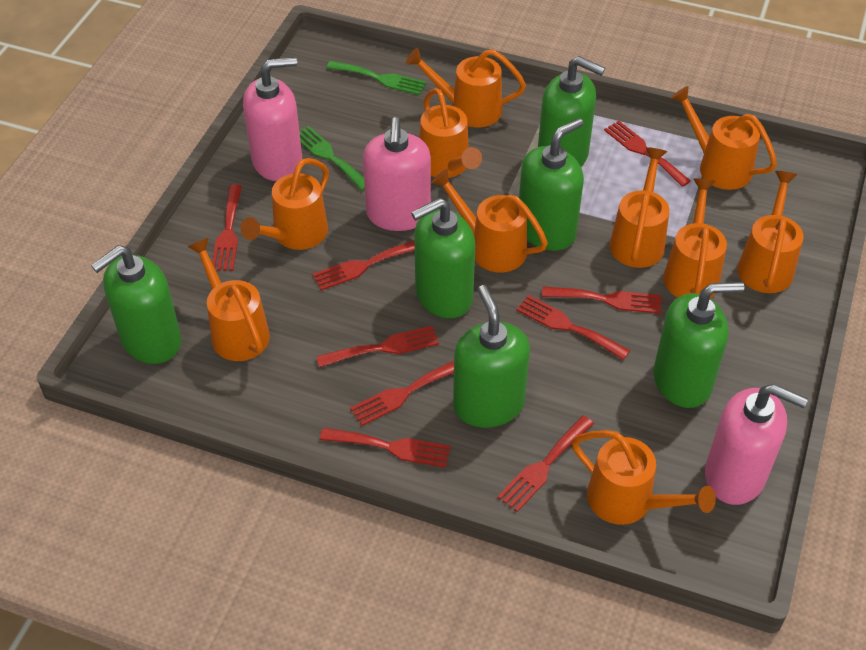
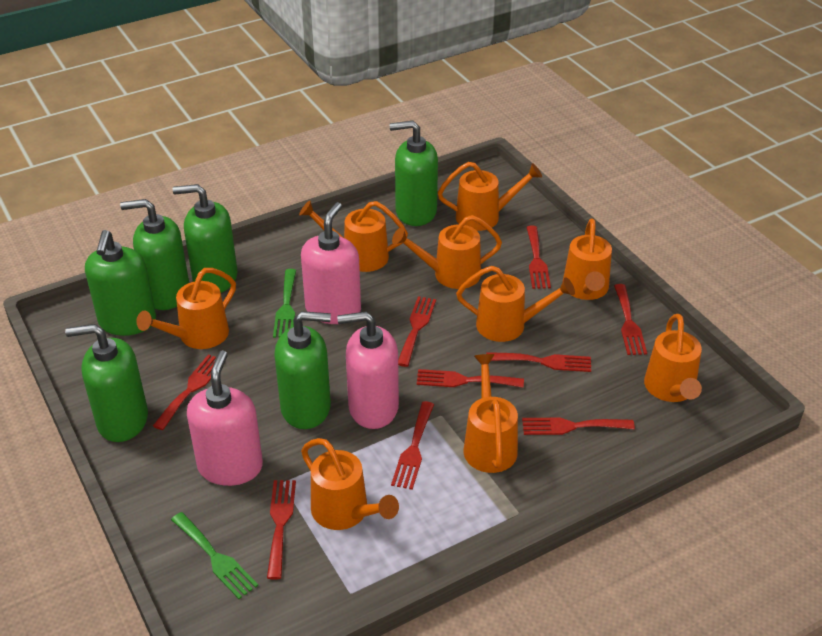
orange watering can: [188,237,270,361] [241,158,329,250] [406,48,526,128] [419,88,482,178] [431,169,548,273] [572,430,716,525] [609,147,669,268] [663,178,727,298] [671,86,777,190] [737,171,804,293] = 10 -> [136,268,236,349] [299,201,408,272] [301,438,399,530] [392,215,502,289] [438,162,542,231] [456,266,575,342] [464,354,518,473] [563,218,612,300] [644,314,702,402] = 9

